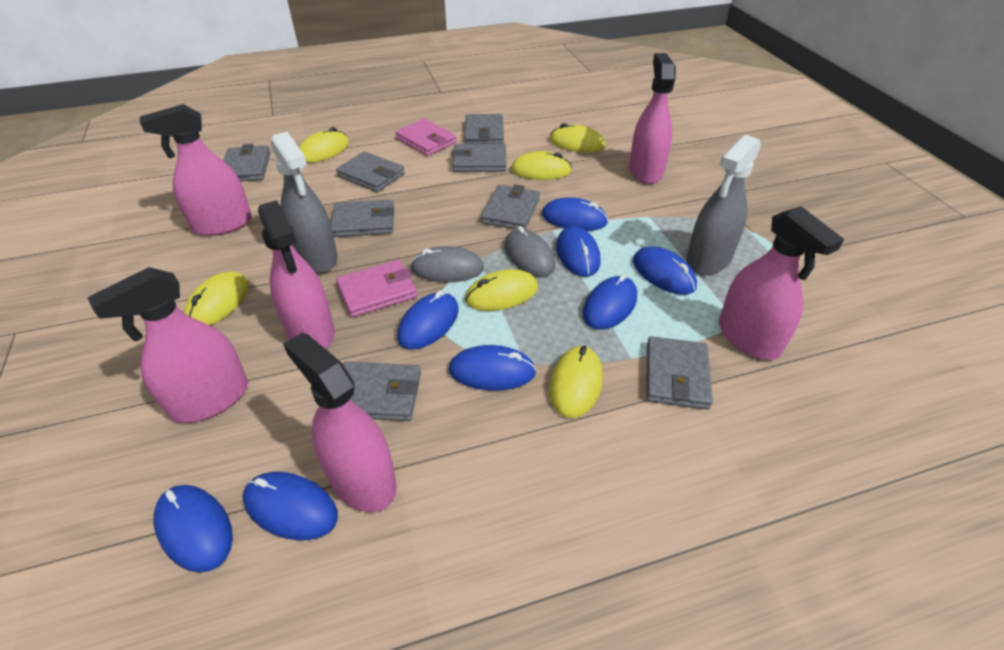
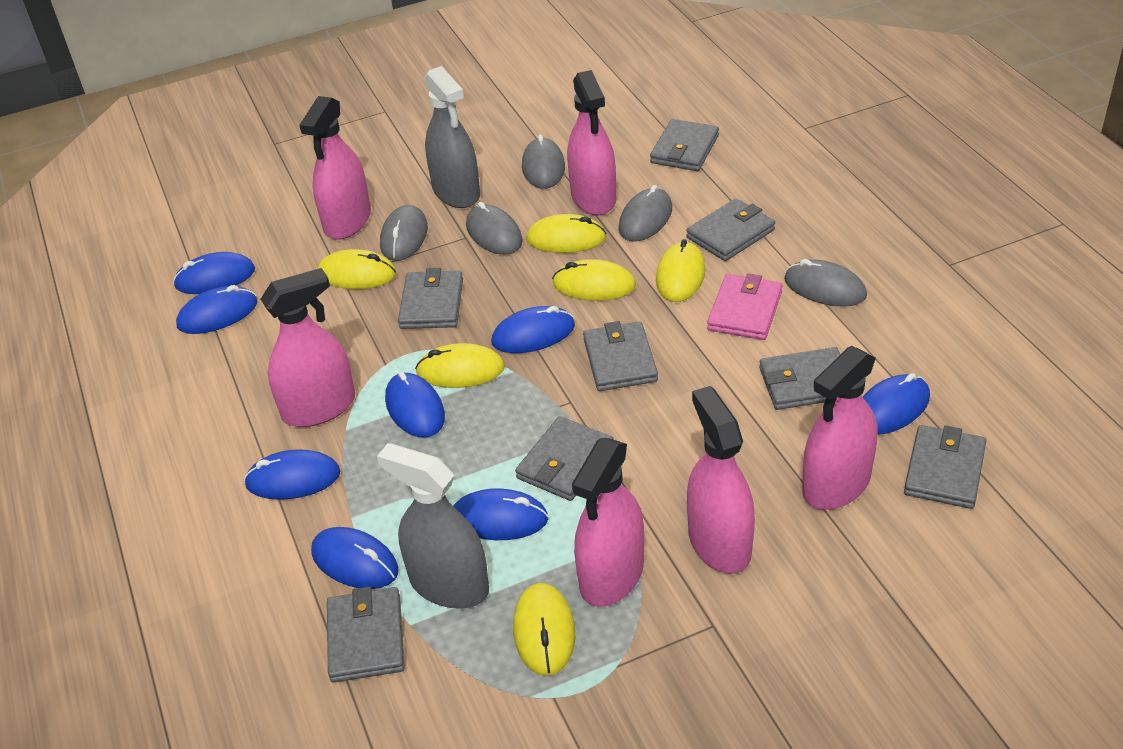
grey mouse: [410,246,484,282] [504,226,555,277] = 2 -> [380,205,428,261] [466,202,523,255] [522,134,565,189] [619,185,672,242] [784,259,867,306] = 5
pink wallet: [336,260,417,317] [395,119,457,156] = 2 -> [707,273,783,340] = 1

